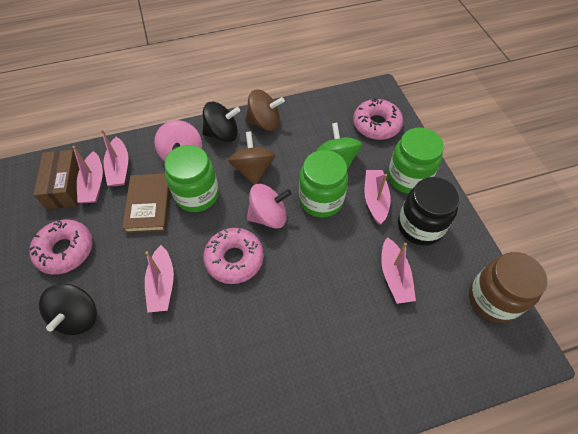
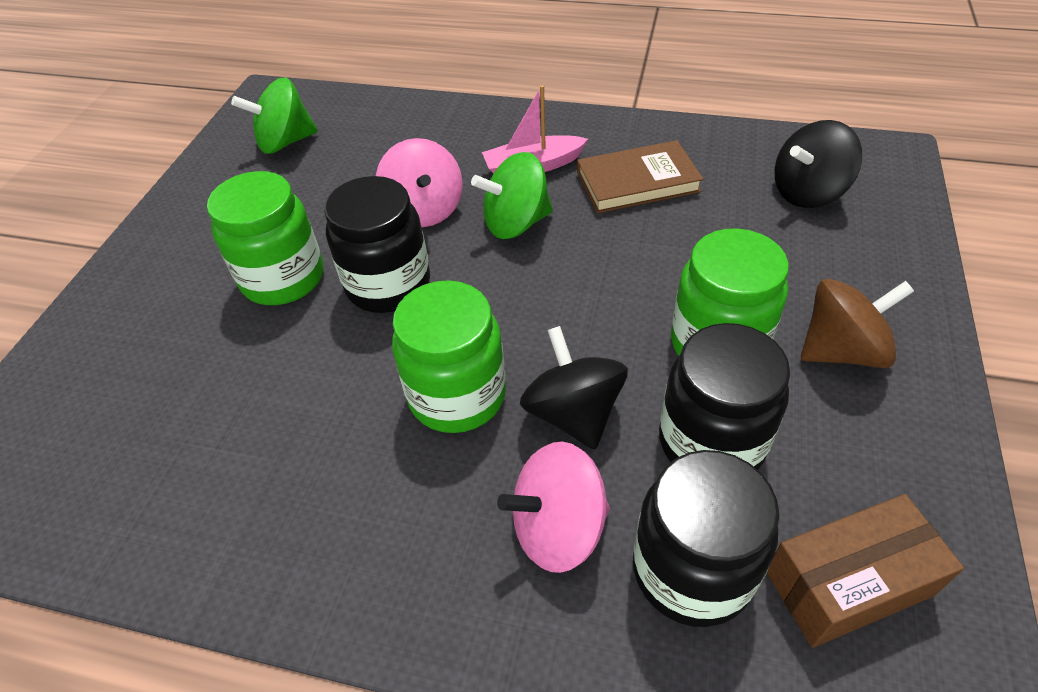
black jar: [398,177,460,246] = 1 -> [324,176,430,313] [633,450,780,627] [659,323,790,470] = 3
brown jar: [469,252,548,323] = 1 -> none = 0
brown spinning top: [228,132,275,185] [245,89,285,131] = 2 -> [801,279,914,368] = 1
green spinning top: [316,123,362,170] = 1 -> [231,77,318,154] [471,152,553,239] = 2
pink boat: [72,146,103,203] [101,129,128,187] [145,245,174,313] [364,170,391,225] [381,237,416,304] = 5 -> [482,85,588,174] = 1
pink donut: [29,219,93,275] [203,228,264,284] [353,98,403,140] = 3 -> none = 0

